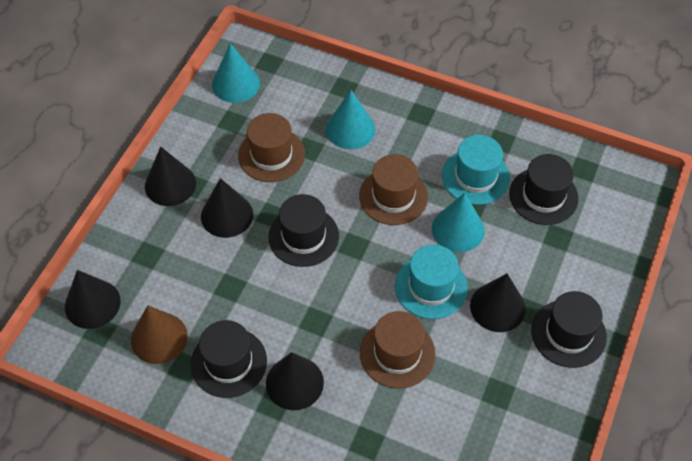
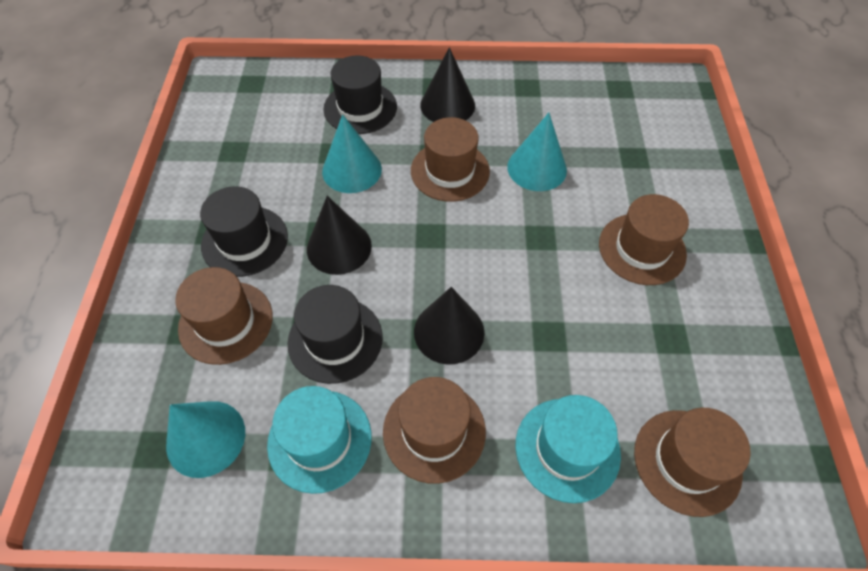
black cone: [65,270,121,329] [145,146,196,206] [201,178,253,238] [266,352,324,410] [470,273,526,332] = 5 -> [307,196,372,275] [414,287,484,364] [420,47,475,122] = 3
black hat: [191,320,267,398] [268,194,339,267] [509,154,579,225] [531,291,607,368] = 4 -> [200,186,288,277] [288,285,383,384] [323,56,397,134] = 3
brown cone: [131,305,188,364] = 1 -> none = 0
brown hat: [238,113,305,182] [359,154,428,225] [360,311,436,389] = 3 -> [175,267,273,365] [383,377,486,484] [411,117,490,202] [599,194,689,285] [634,408,751,517] = 5

